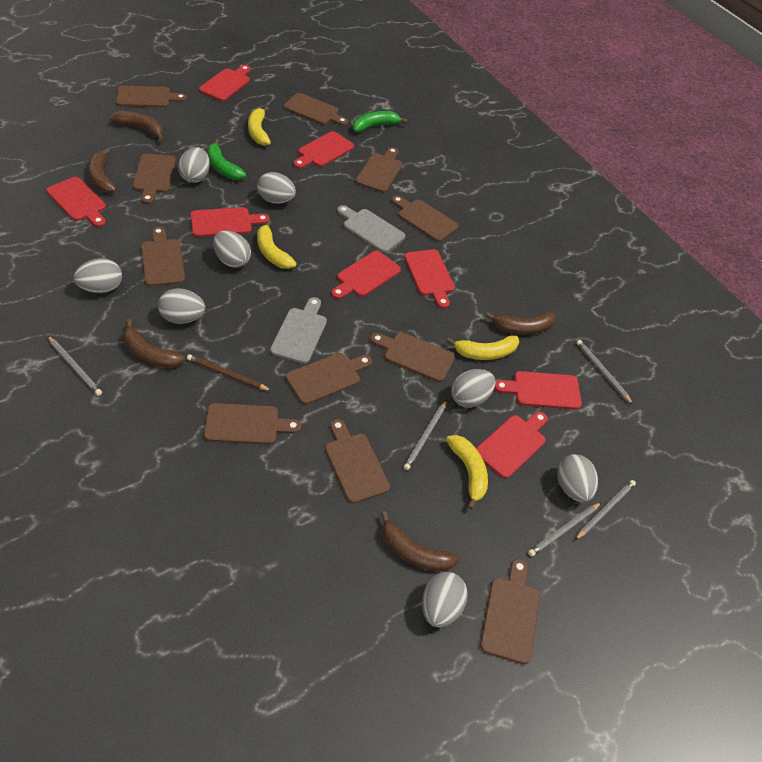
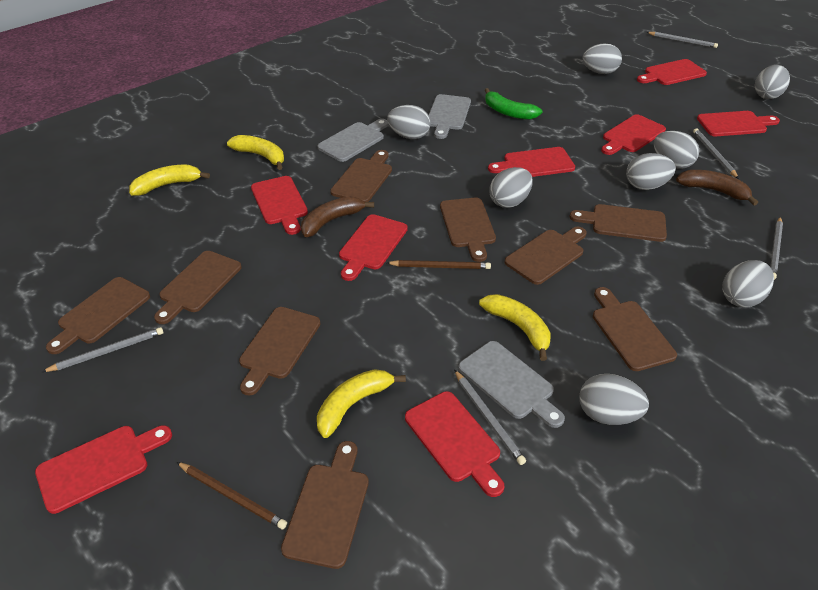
brown banana: [88,148,116,193] [110,111,164,141] [123,319,185,368] [381,511,459,571] [485,312,556,335] = 5 -> [301,196,374,237] [676,170,758,205] = 2
brown cutting board: [116,86,187,107] [133,154,176,204] [141,227,185,286] [204,403,301,445] [283,93,348,126] [286,353,372,405] [325,419,390,503] [355,147,403,193] [370,332,455,382] [391,195,458,242] [480,559,540,665] = 11 -> [46,277,150,354] [154,251,242,324] [239,307,321,396] [281,441,369,569] [330,150,392,202] [440,198,496,262] [504,227,587,285] [570,204,667,242] [593,287,677,371] = 9
brown pencil: [187,354,272,391] = 1 -> [177,462,287,530] [387,260,491,269] = 2
green banana: [207,139,246,180] [353,111,408,132] = 2 -> [485,88,542,120] = 1
grey cutting board: [270,297,327,364] [337,205,405,253] = 2 -> [317,119,388,162] [429,94,471,139] [458,341,565,428] = 3

